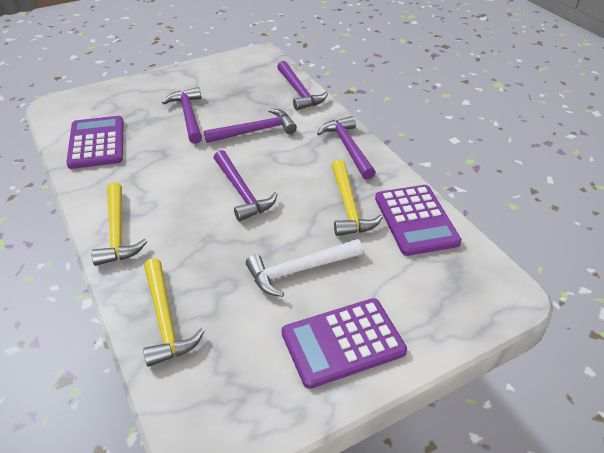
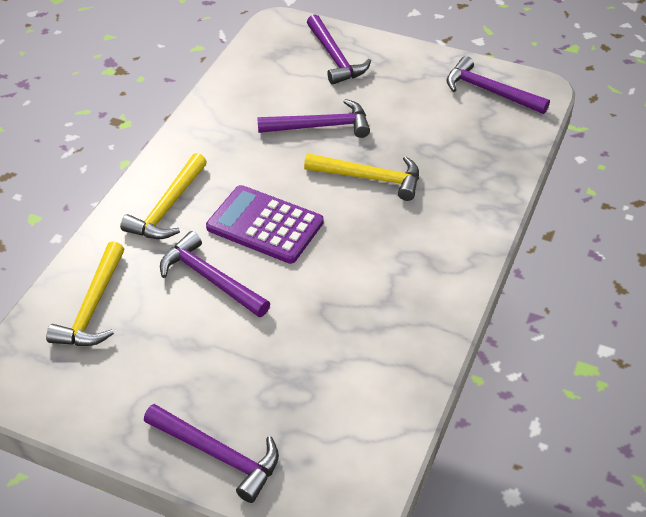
purple calculator: [66,116,124,169] [282,298,407,389] [375,185,462,256] = 3 -> [206,185,324,264] = 1
white hammer: [246,239,363,297] = 1 -> none = 0

